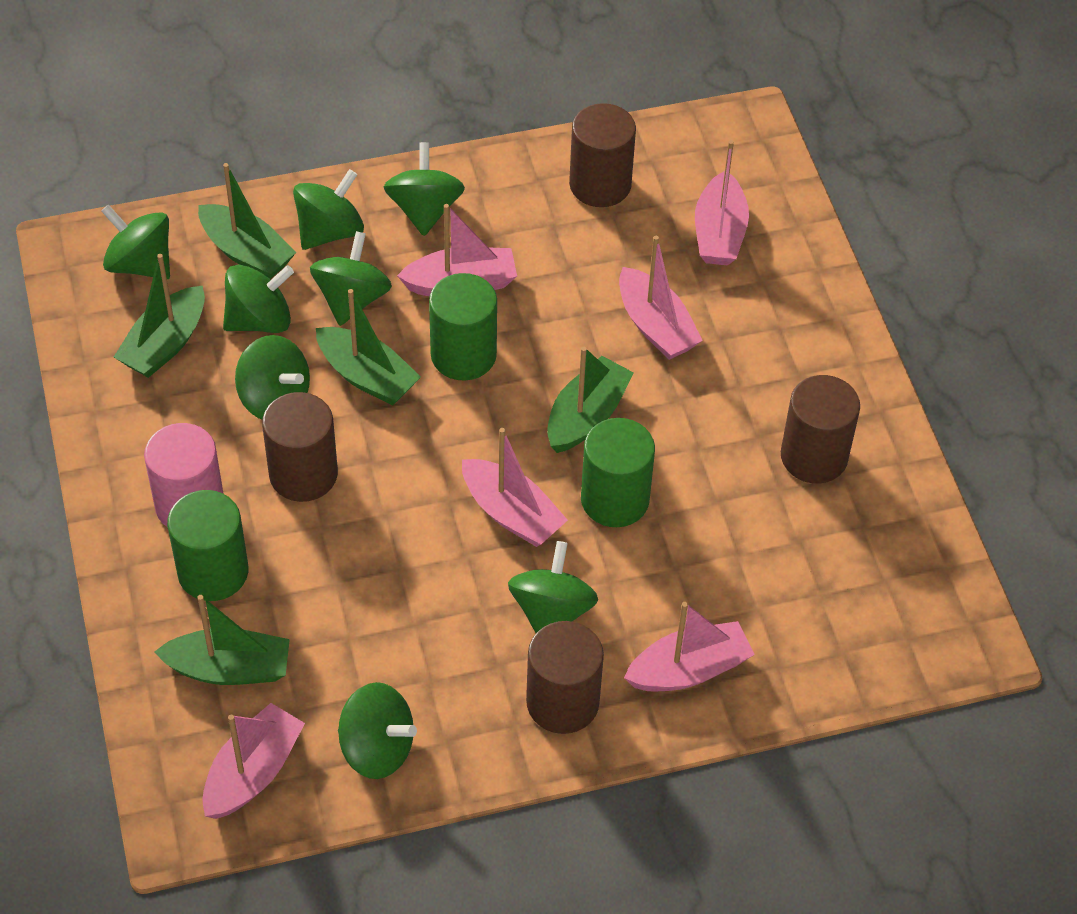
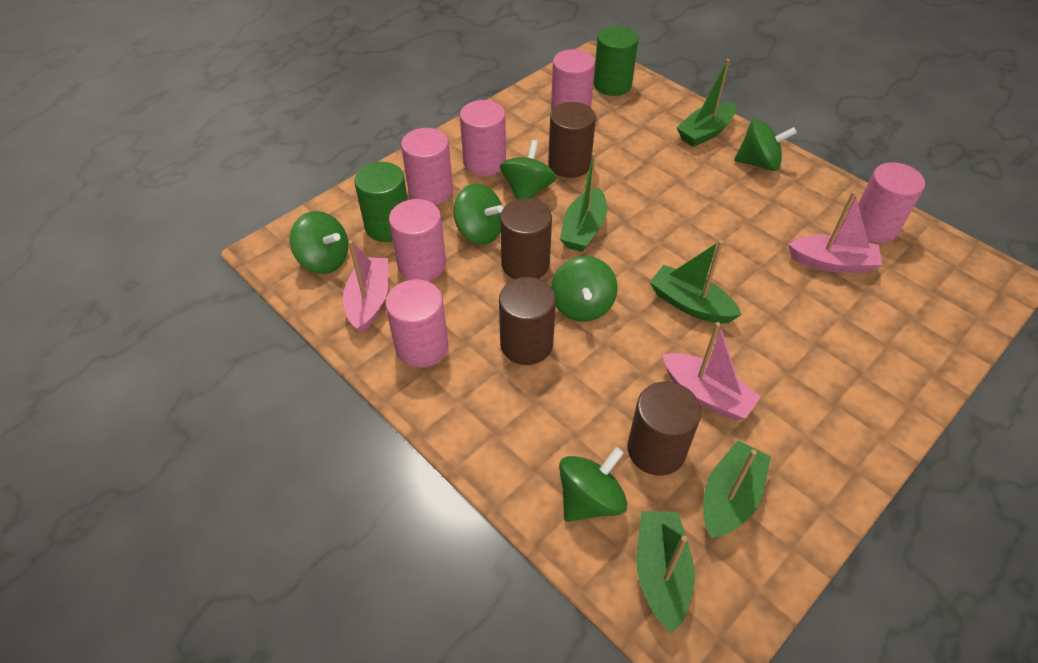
green cylinder: [167,490,248,601] [429,273,497,381] [581,418,655,527] = 3 -> [354,162,408,242] [593,26,638,96] = 2
green spinning top: [101,204,170,279] [223,265,294,333] [235,335,310,419] [293,169,364,250] [310,231,392,326] [338,682,417,779] [384,142,465,236] [508,541,598,633] = 8 -> [290,211,348,274] [454,184,503,245] [500,140,556,199] [551,256,618,322] [559,447,628,522] [734,119,797,171] = 6
pink boat: [202,703,305,819] [397,204,517,296] [462,428,568,547] [619,236,703,360] [624,602,755,691] [695,140,749,265] = 6 -> [343,240,389,334] [662,322,761,420] [788,191,882,273] = 3
pink cylinder: [144,423,223,527] = 1 -> [385,279,448,368] [389,199,446,281] [401,128,453,205] [460,100,506,176] [551,49,595,111] [858,162,925,243] = 6

